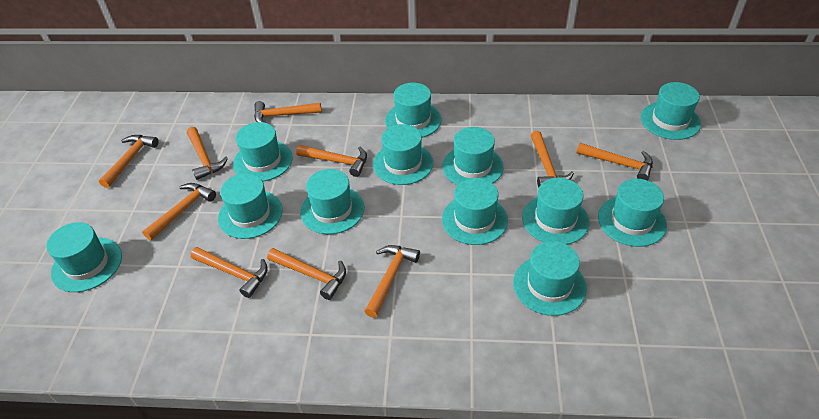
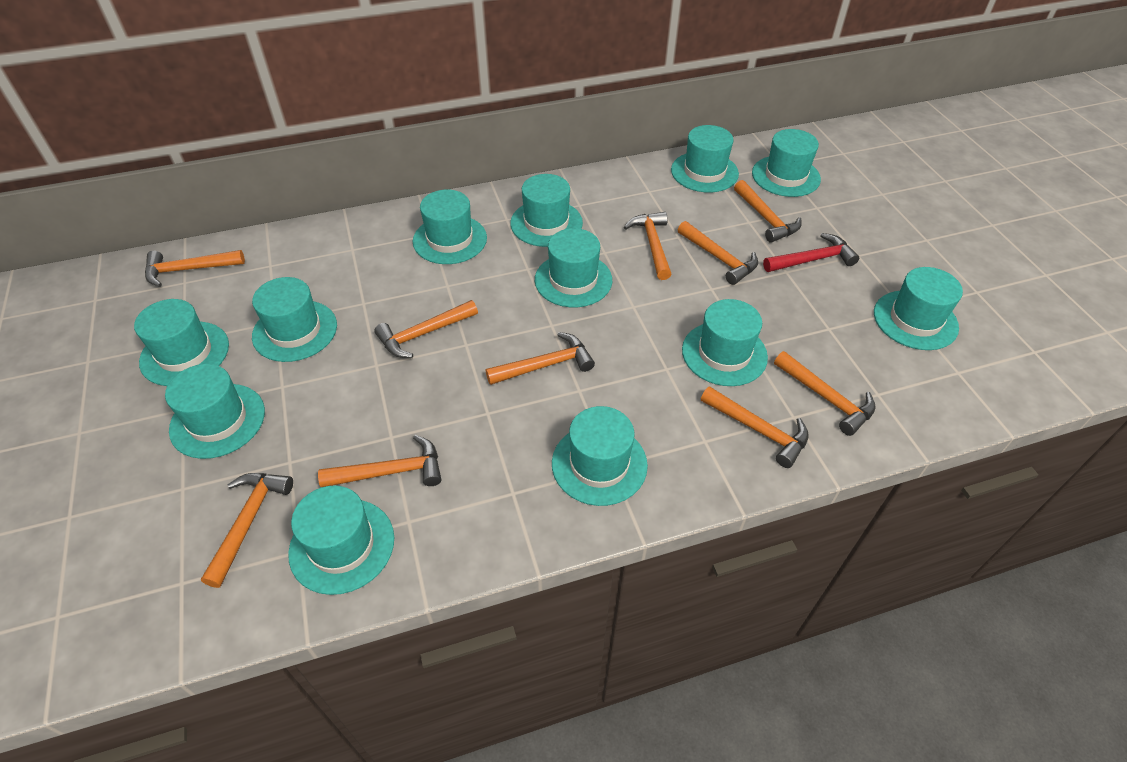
red hammer: none = 0 -> [763,233,859,272] = 1

